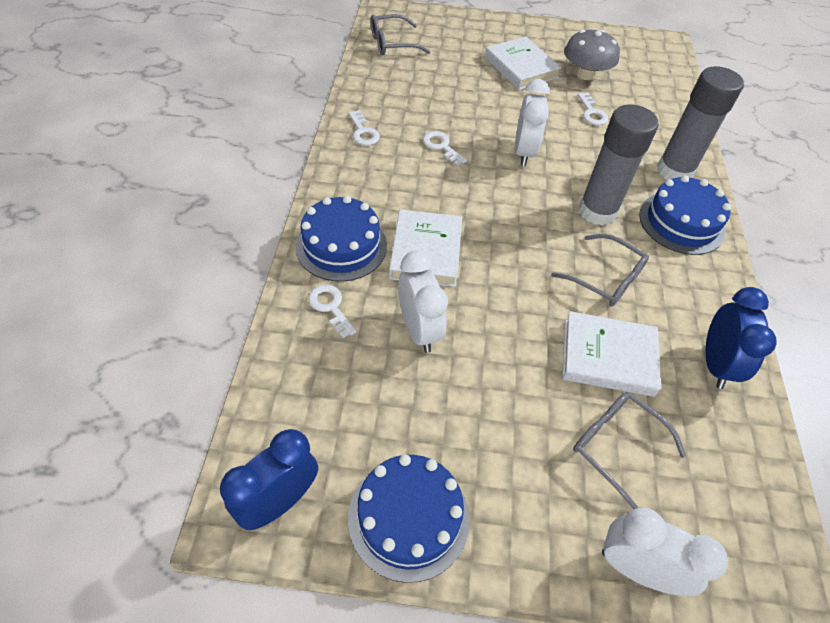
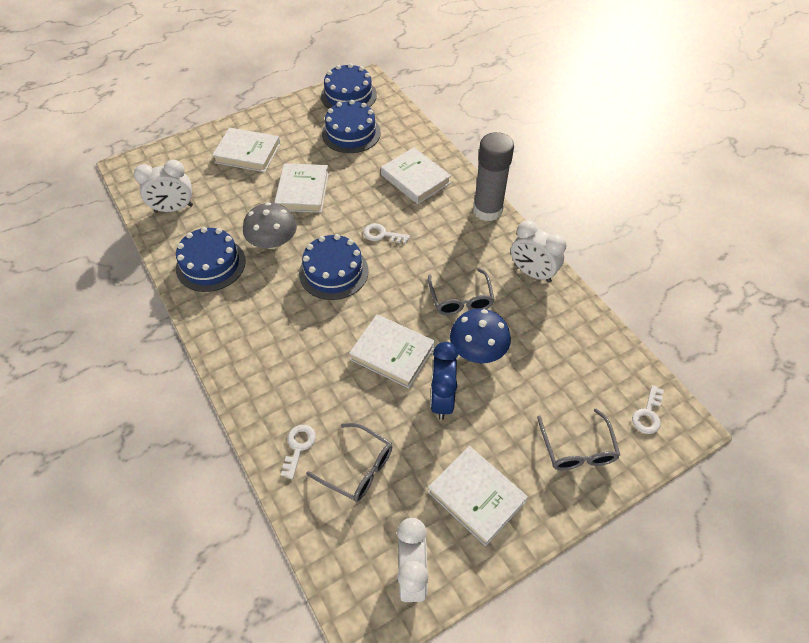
blue cake: [295,196,387,282] [348,454,470,583] [639,175,731,255] = 3 -> [176,227,246,292] [299,234,369,300] [321,63,377,109] [322,100,381,153] = 4
blue clock: [220,429,318,530] [705,287,777,389] = 2 -> [430,342,458,420] = 1
blue mushroom: none = 0 -> [450,309,511,363] = 1
grey glue stick: [579,105,658,226] [657,66,744,180] = 2 -> [473,132,514,221] = 1
white book: [389,209,462,287] [485,36,562,90] [562,311,661,397] = 3 -> [212,128,280,172] [274,163,329,213] [349,314,435,388] [381,148,451,204] [428,446,528,546] = 5
white key: [308,284,356,338] [348,110,380,146] [423,131,467,166] [577,93,608,125] = 4 -> [281,425,316,479] [363,223,410,244] [632,385,664,434] = 3

